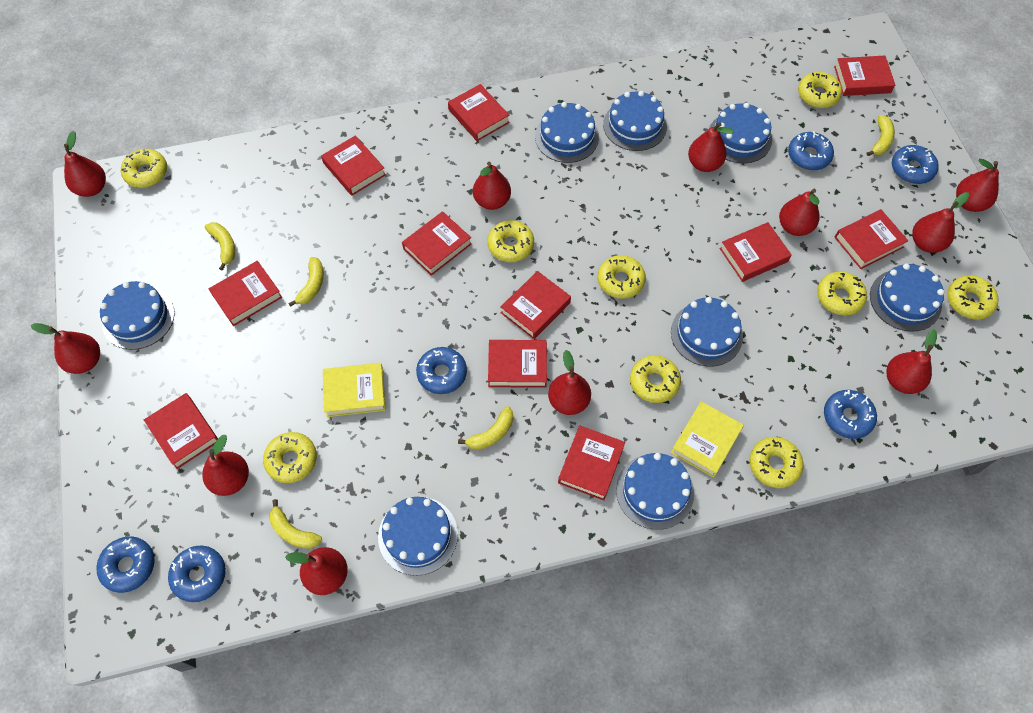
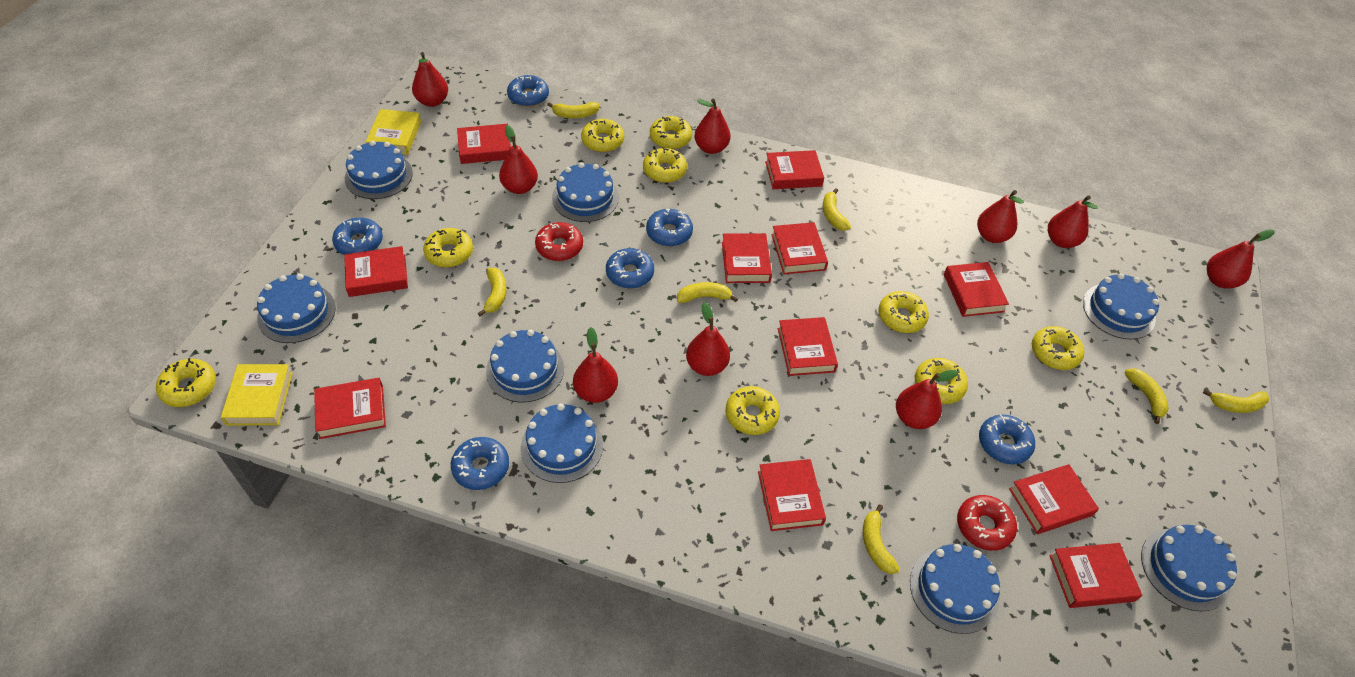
red donut: none = 0 -> [535,222,583,261] [957,495,1017,551] = 2
red pear: [31,323,100,374] [64,131,106,197] [202,435,249,496] [285,547,348,595] [473,162,511,210] [548,350,591,415] [688,122,734,172] [779,189,820,236] [886,329,937,394] [912,192,970,253] [956,159,999,212] = 11 -> [412,52,448,107] [499,125,538,194] [573,327,618,403] [686,302,730,376] [695,99,731,154] [896,370,958,429] [977,190,1024,243] [1048,195,1098,248] [1207,229,1275,289] = 9
yellow banana: [205,222,235,271] [269,499,322,549] [288,257,324,307] [458,406,513,450] [867,115,895,156] = 5 -> [478,268,507,317] [547,102,599,118] [677,282,738,303] [823,188,851,231] [863,505,900,574] [1125,368,1169,424] [1203,389,1269,413] = 7

